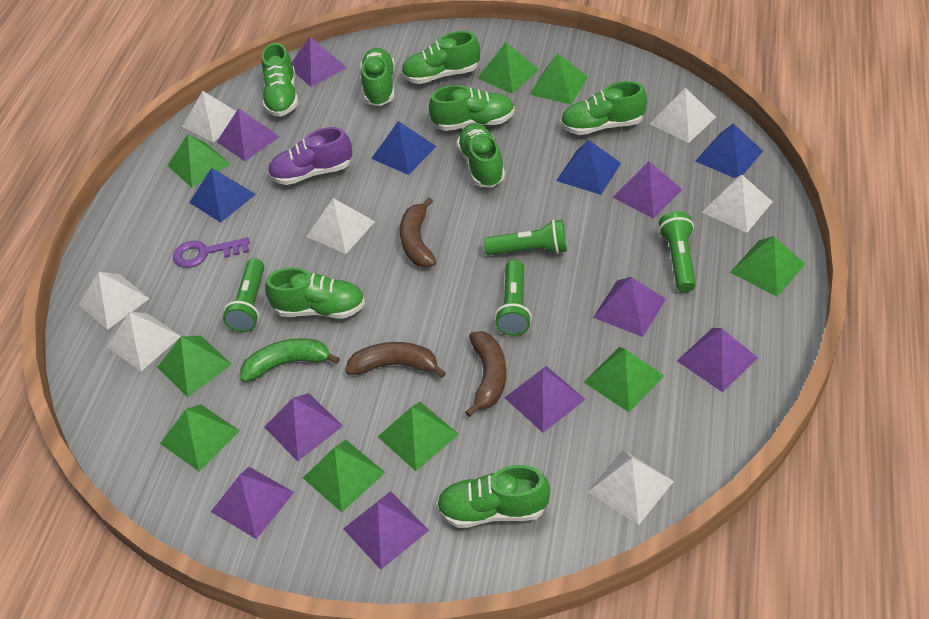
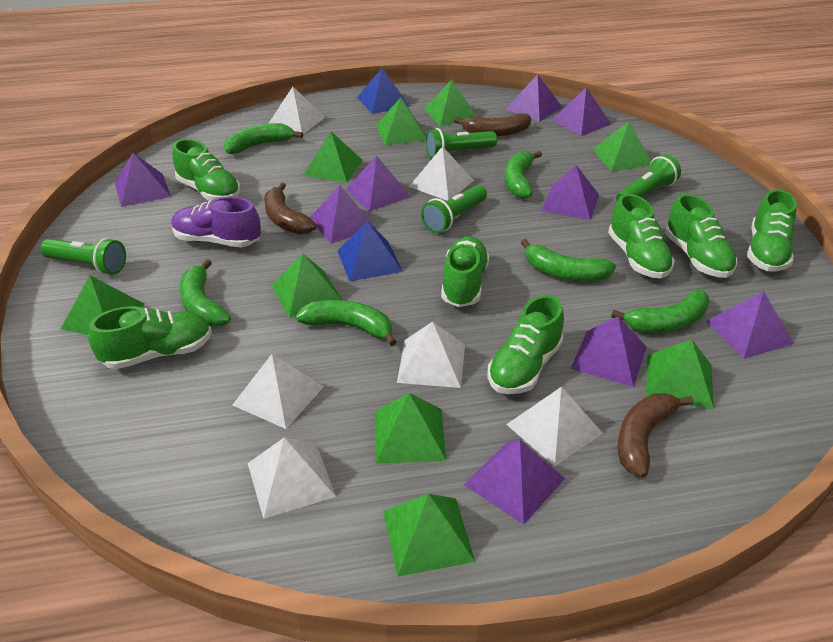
blue pyramid: [189,168,256,223] [371,121,437,175] [556,140,621,195] [695,123,763,178] = 4 -> [337,221,403,282] [357,68,409,114] = 2
green banana: [240,338,340,382] = 1 -> [180,259,231,326] [224,123,303,154] [296,300,397,346] [504,151,542,199] [521,239,616,281] [611,289,709,333] = 6
green shoe: [262,43,298,117] [265,268,365,319] [360,48,395,106] [401,31,480,84] [429,85,515,131] [437,465,550,528] [457,123,505,187] [561,81,647,135] = 8 -> [88,306,212,369] [172,139,241,201] [441,236,490,307] [488,295,564,394] [608,194,675,278] [665,194,737,278] [747,189,797,271] = 7
purple key: [173,237,250,268] = 1 -> none = 0
white pyramid: [79,272,150,330] [107,312,181,371] [182,91,236,142] [307,198,375,254] [588,450,674,525] [650,88,716,143] [702,175,772,233] = 7 -> [233,354,324,429] [248,437,336,519] [268,87,325,134] [397,322,465,388] [409,146,474,200] [506,387,603,466] = 6

